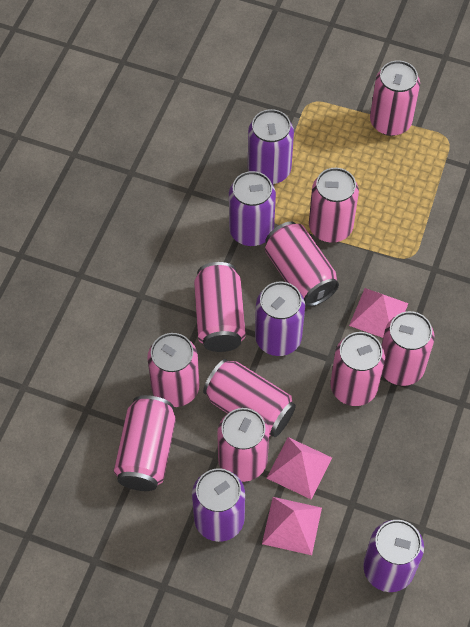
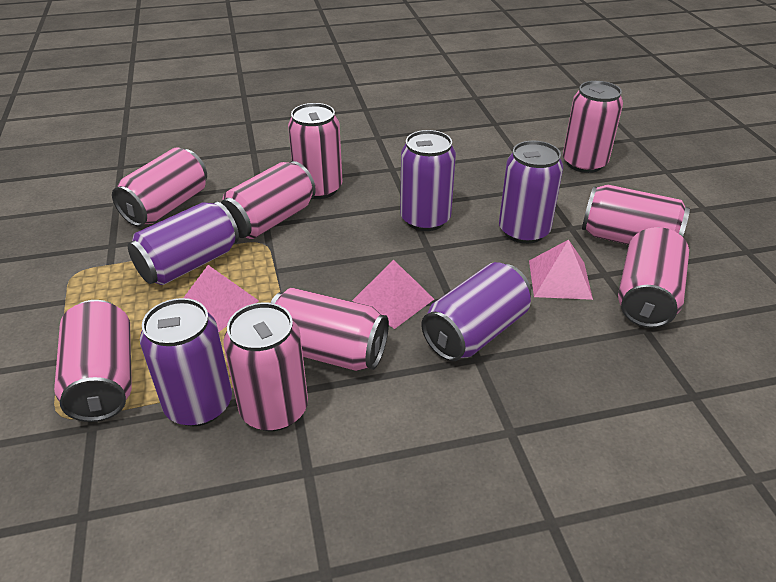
pink can: [114,395,176,491] [147,333,199,407] [194,262,246,352] [203,359,296,437] [217,408,269,482] [265,221,339,307] [309,168,359,243] [330,332,385,406] [370,60,420,136] [382,311,435,386] = 10 -> [54,300,132,422] [112,147,207,227] [221,161,316,239] [223,303,308,431] [270,288,389,371] [288,103,342,199] [563,81,623,173] [582,185,690,245] [618,227,689,328] = 9

